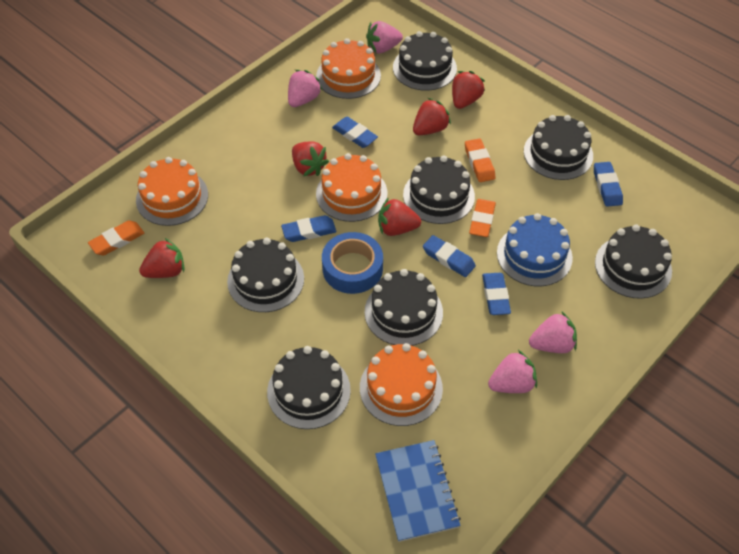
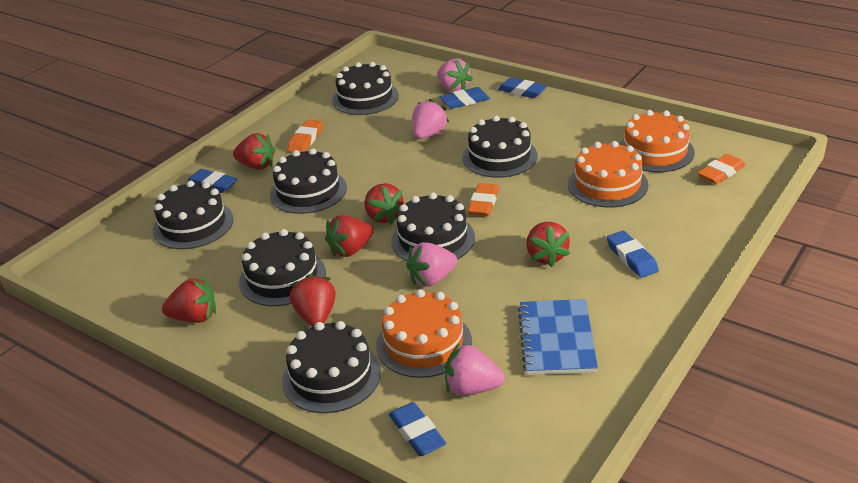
blue cake: [497,213,573,286] = 1 -> none = 0
blue tape: [322,232,383,294] = 1 -> none = 0
orange cake: [136,157,208,226] [316,38,381,99] [316,153,387,222] [360,343,443,426] = 4 -> [376,289,472,378] [568,141,649,208] [619,110,695,172] = 3
red strawberry: [139,238,184,278] [292,141,329,177] [378,197,421,236] [413,98,451,135] [452,71,485,109] = 5 -> [162,276,216,323] [233,133,276,170] [290,274,336,327] [325,215,373,257] [364,183,404,225] [526,222,570,267] = 6

